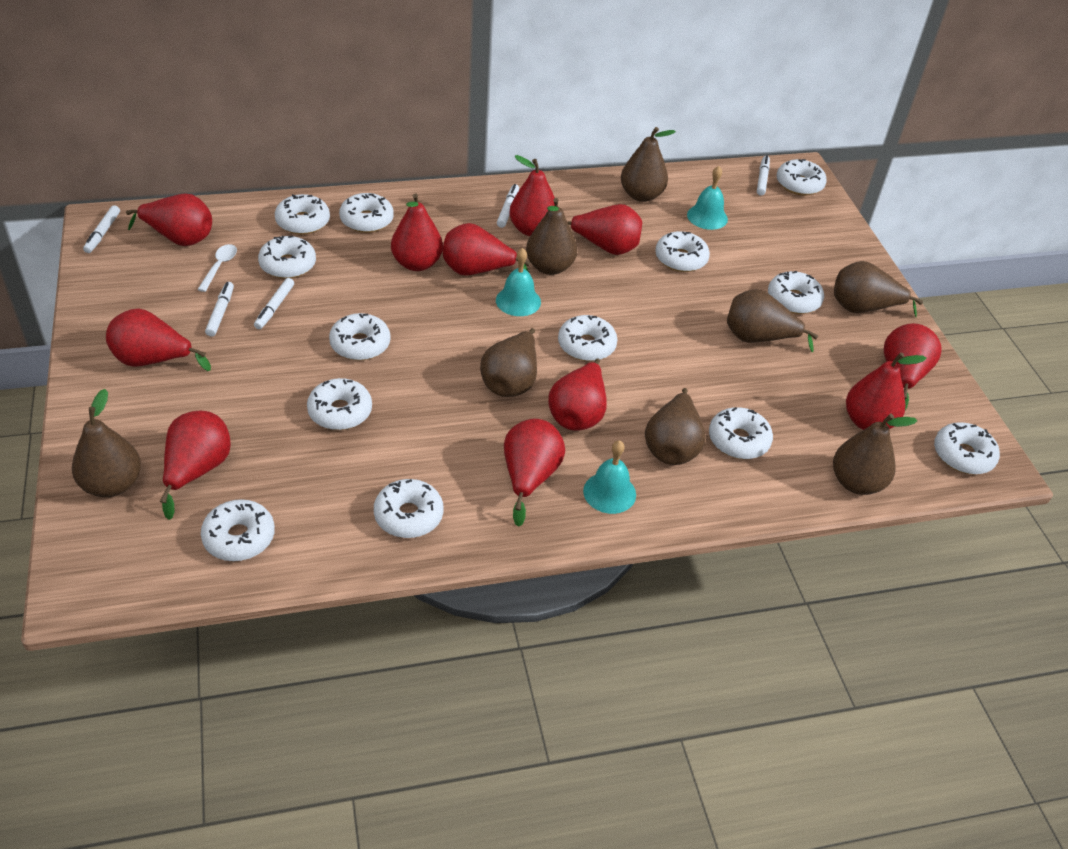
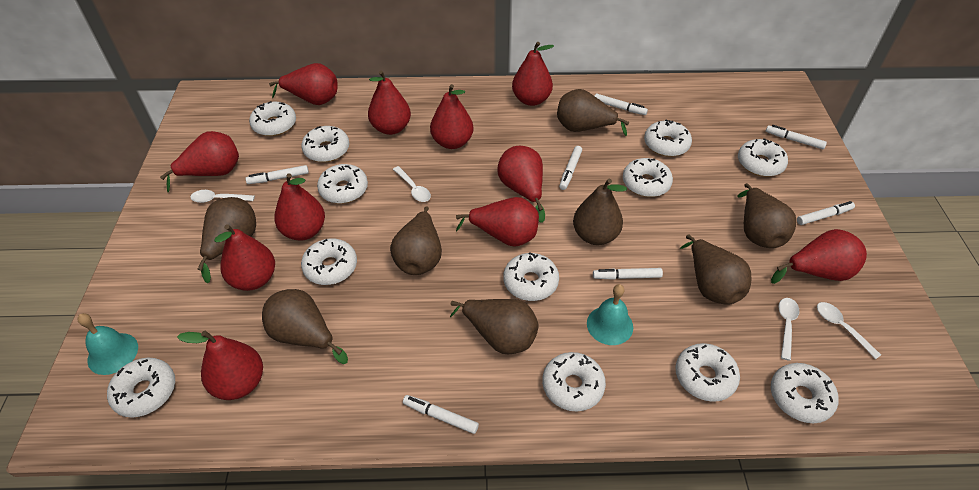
turquoise bell: [496,248,541,316] [583,440,636,514] [687,166,728,230] = 3 -> [77,313,138,375] [587,284,633,345] = 2
white donut: [201,499,275,561] [258,236,316,279] [275,194,330,235] [307,378,372,430] [329,313,390,361] [339,193,394,233] [374,479,443,538] [558,315,617,361] [655,231,710,272] [709,407,773,459] [768,271,824,314] [777,159,827,196] [934,422,1000,475] = 13 -> [107,358,175,418] [249,101,296,136] [301,126,349,162] [301,238,357,285] [317,164,368,204] [503,252,559,301] [542,352,606,411] [623,158,673,197] [644,119,692,157] [675,343,740,402] [738,138,788,177] [771,363,838,423] = 12
white marker: [83,205,120,253] [205,282,234,337] [254,278,294,329] [497,184,519,228] [757,155,770,196] = 5 -> [245,165,309,184] [403,395,479,434] [559,146,582,190] [593,268,663,280] [595,94,648,115] [766,125,827,149] [797,201,855,225] = 7
white spoon: [197,244,237,292] = 1 -> [190,190,255,203] [393,166,431,202] [778,298,800,361] [817,302,881,359] = 4

